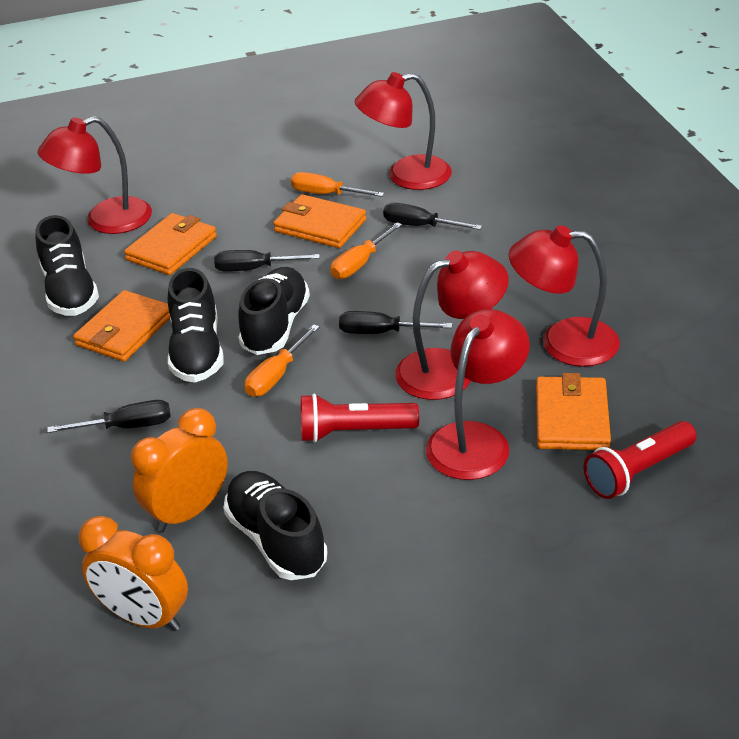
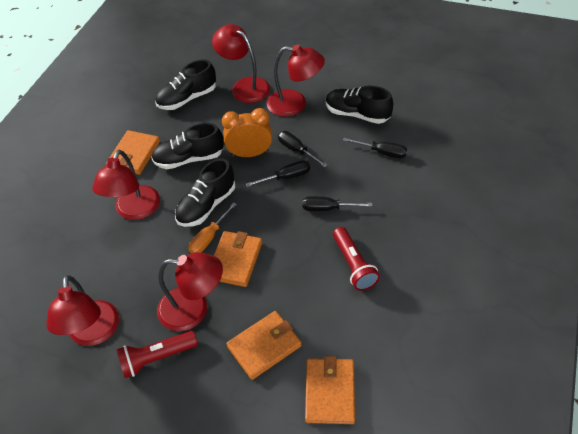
orange clock: [79,516,188,631] [131,408,228,532] = 2 -> [222,108,272,157] = 1
orange screwdriver: [245,325,320,397] [291,172,384,197] [330,222,402,279] = 3 -> [188,203,237,253] = 1

